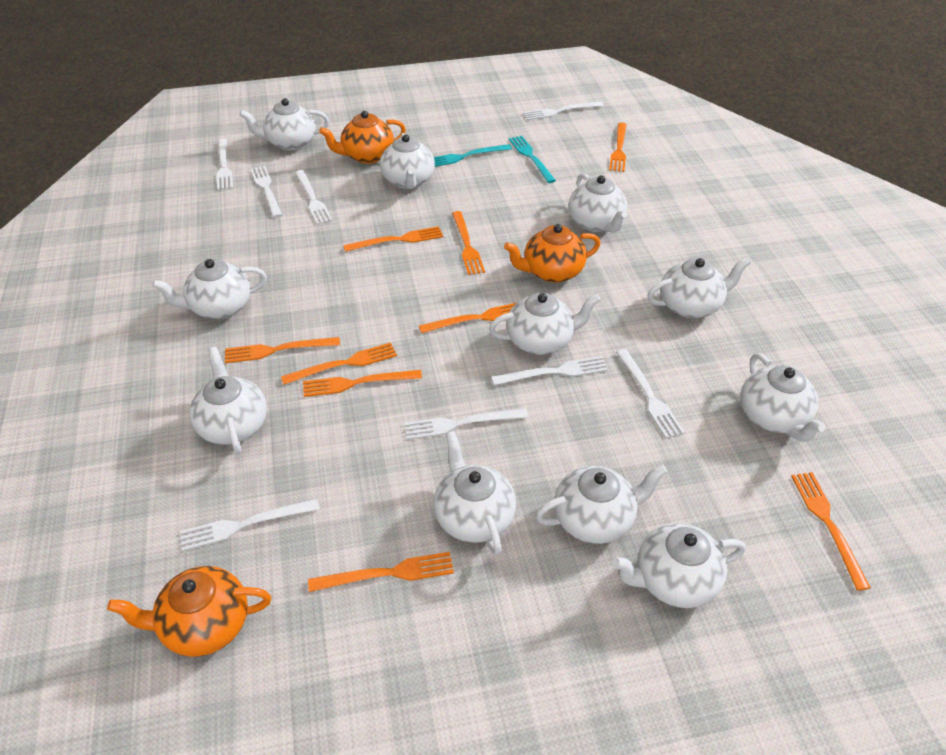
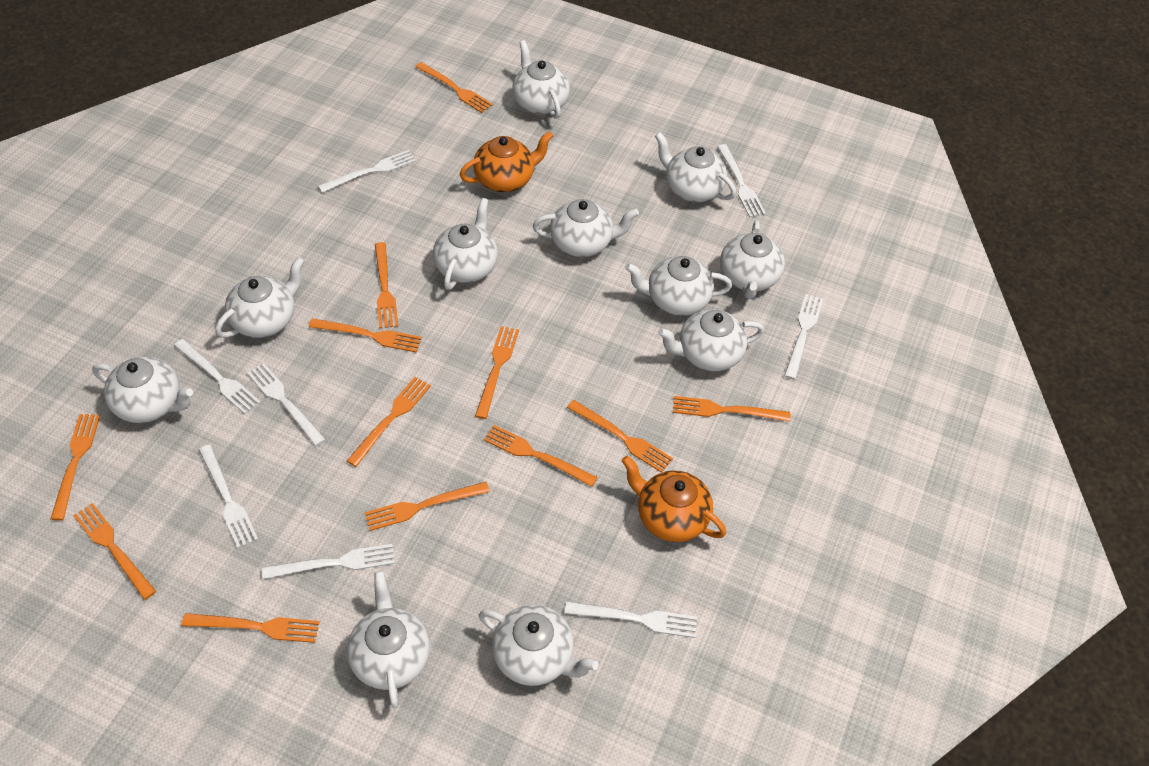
orange fork: [225,337,340,363] [281,342,397,385] [303,370,422,397] [308,552,454,592] [343,226,443,252] [419,303,516,333] [452,211,485,275] [609,123,627,172] [791,472,871,591] = 9 -> [51,414,100,520] [73,503,156,600] [182,613,319,643] [309,318,422,353] [347,377,431,467] [364,482,490,531] [375,242,398,328] [415,62,493,113] [475,326,519,419] [484,425,598,487] [567,400,673,473] [673,396,790,422] = 12
orange teapot: [107,566,271,657] [319,111,406,164] [504,224,601,283] = 3 -> [459,131,553,192] [622,456,726,542] = 2
turquoise fork: [434,144,512,167] [509,136,556,183] = 2 -> none = 0

